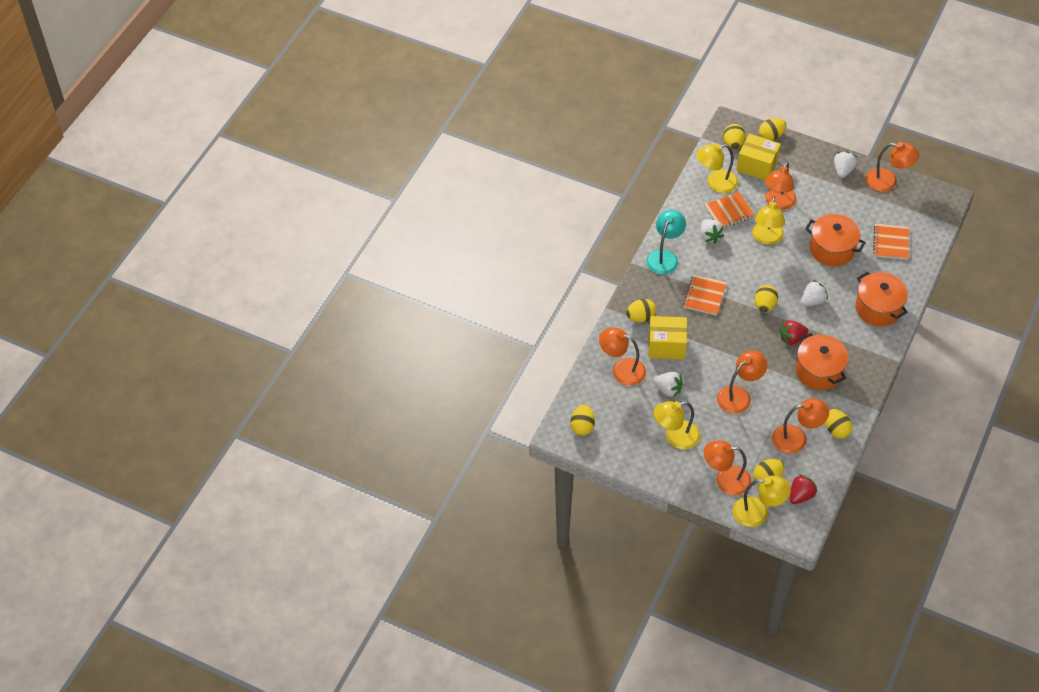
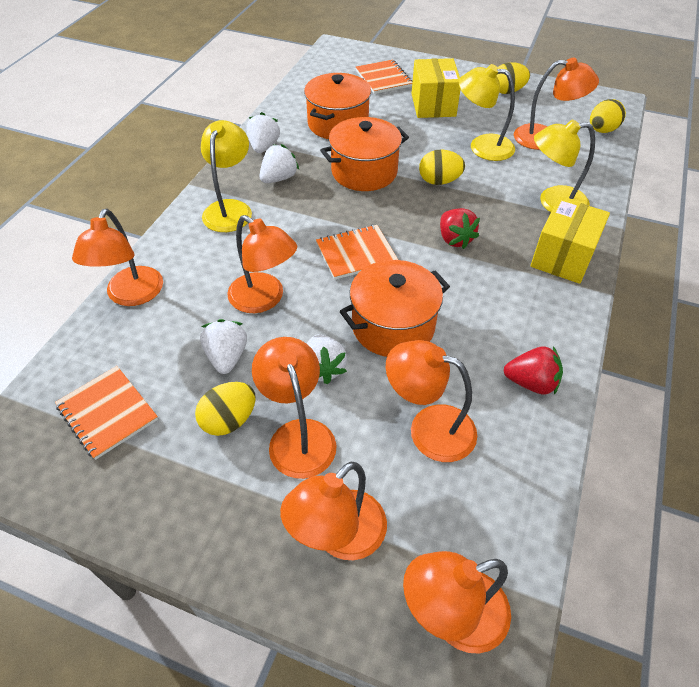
orange lamp: [599,328,646,386] [704,440,751,495] [717,350,767,414] [765,162,796,210] [772,398,829,454] [866,142,919,192] = 6 -> [72,208,163,306] [227,215,297,313] [252,337,337,479] [280,462,387,560] [386,340,477,462] [403,551,511,654] [514,58,599,150] = 7
turquoise lamp: [646,210,686,275] = 1 -> none = 0
yellow egg: [570,405,595,436] [626,299,656,322] [723,124,745,149] [753,459,784,485] [755,285,778,312] [759,118,786,141] [825,409,852,439] = 7 -> [195,382,256,436] [419,149,465,185] [497,62,530,94] [590,99,626,133] = 4
yellow lamp: [653,401,700,450] [697,144,738,193] [733,476,791,527] [752,197,785,245] = 4 -> [201,120,252,232] [459,64,515,161] [534,119,595,212] = 3

